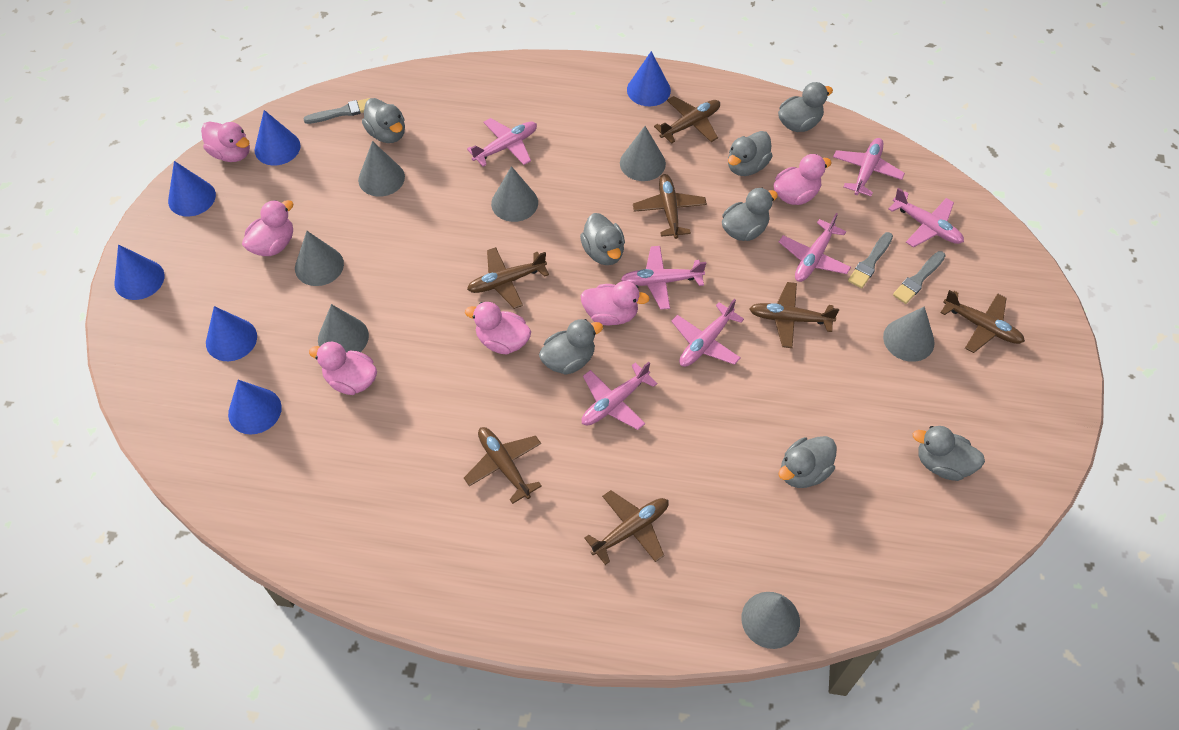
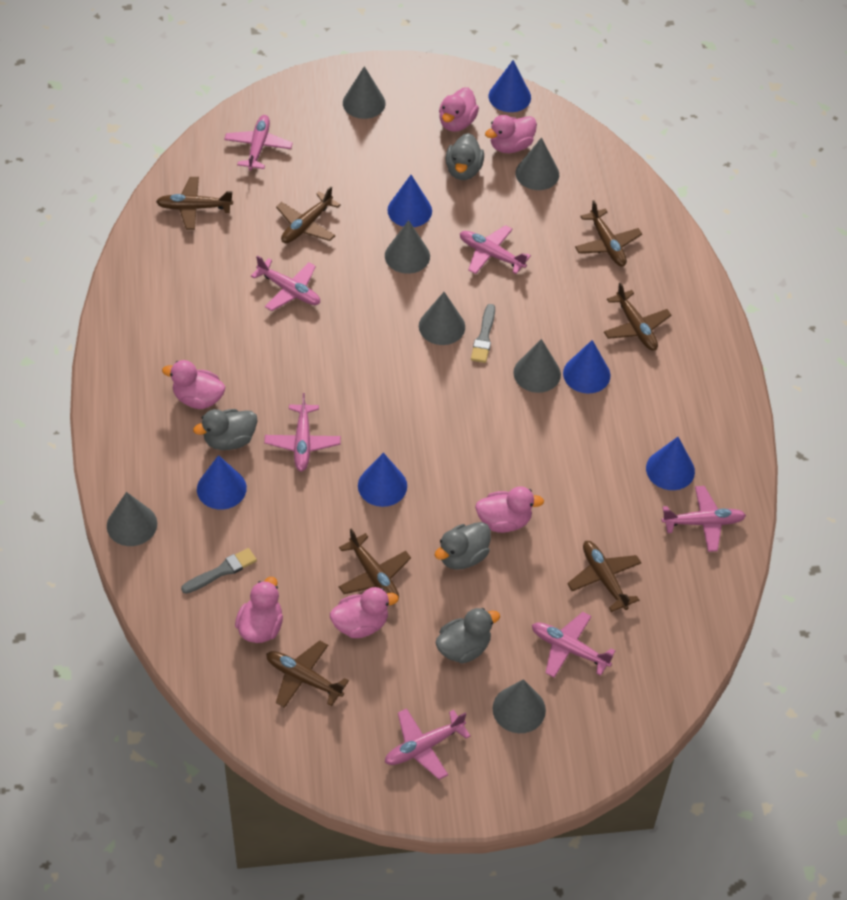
grey brush: [303,98,369,124] [848,232,893,288] [893,251,946,304] = 3 -> [181,548,257,594] [471,304,495,363] = 2
grey duck: [362,98,405,143] [539,319,603,375] [580,213,625,265] [722,188,778,241] [728,131,772,176] [778,82,833,132] [778,436,837,488] [913,426,985,481] = 8 -> [193,409,257,450] [435,522,491,570] [436,608,500,663] [445,133,484,180] = 4

